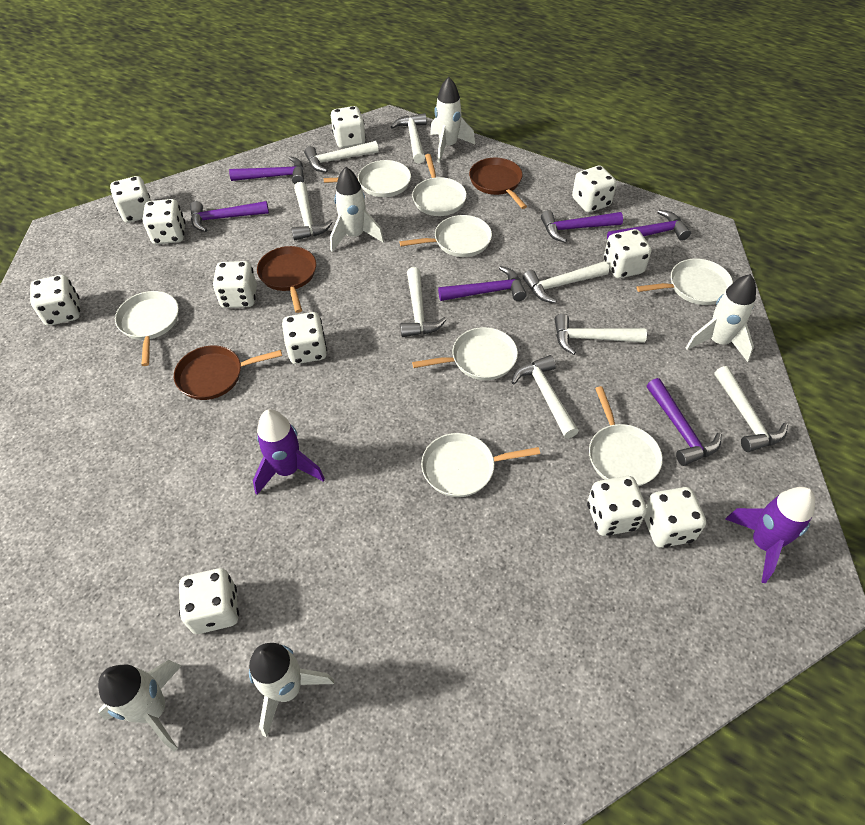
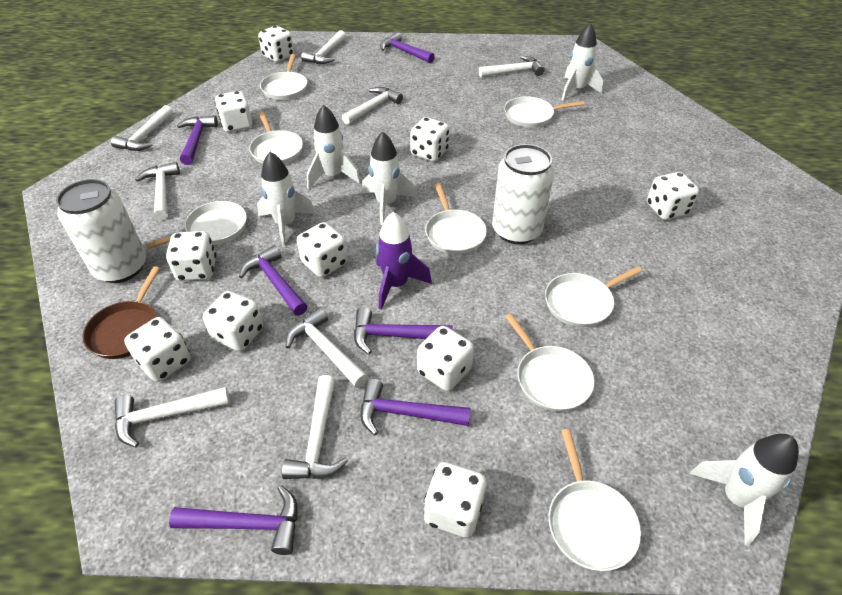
brown pan: [174,346,282,400] [257,246,316,313] [469,158,527,209] = 3 -> [82,266,160,359] = 1
purple rocket: [253,409,325,495] [725,487,815,584] = 2 -> [376,212,432,310] = 1
white can: none = 0 -> [56,179,146,283] [492,144,554,244] = 2
white dice: [30,275,80,326] [110,176,151,223] [143,199,185,244] [179,568,239,634] [212,261,257,308] [282,312,327,364] [331,106,366,148] [572,166,617,212] [587,476,647,536] [604,229,651,278] [644,487,706,548] = 11 -> [124,317,191,382] [166,231,217,281] [203,291,263,351] [215,91,252,132] [258,26,294,62] [297,222,348,277] [410,117,449,162] [417,326,474,391] [424,462,486,538] [647,172,699,220] = 10

